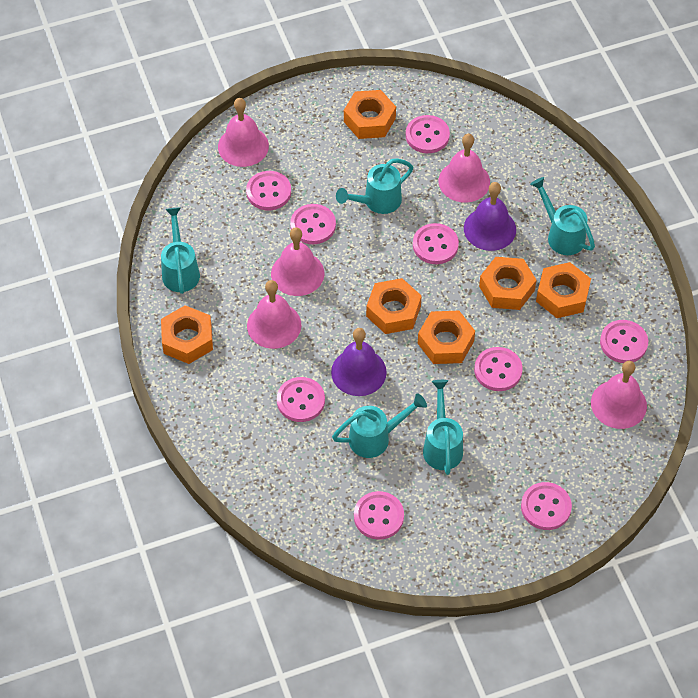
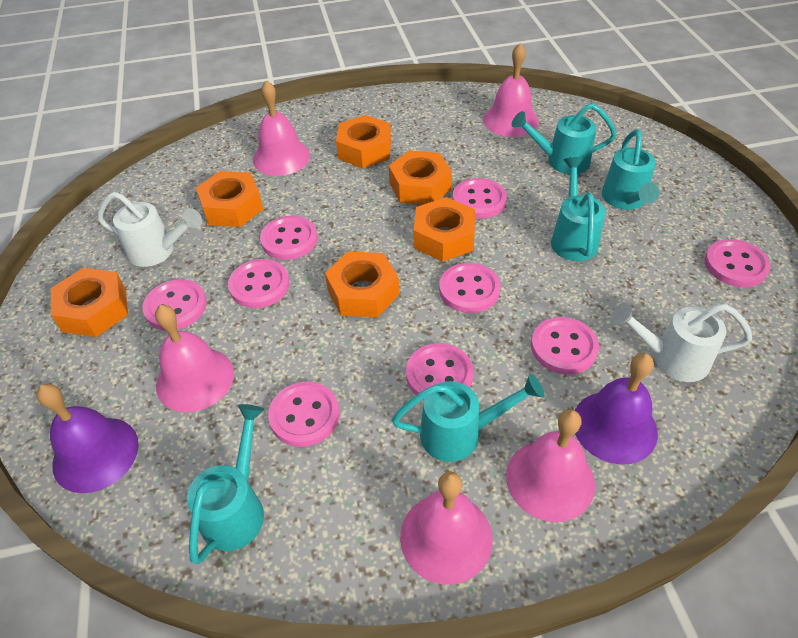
white watering can: none = 0 -> [97,192,202,267] [611,303,752,382] = 2

